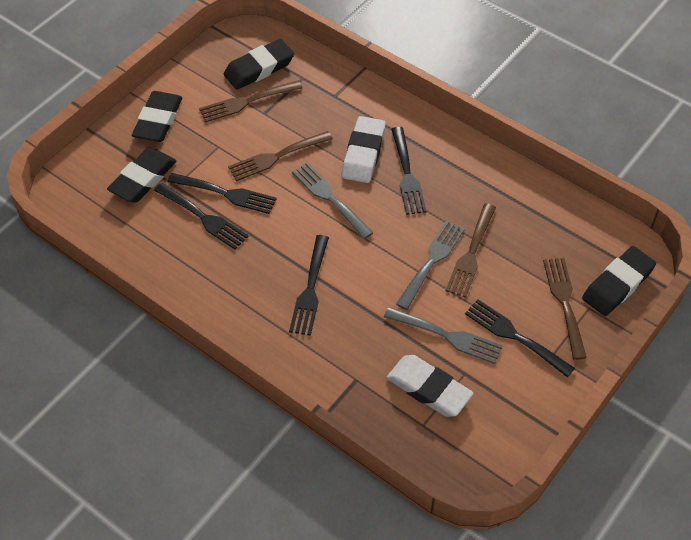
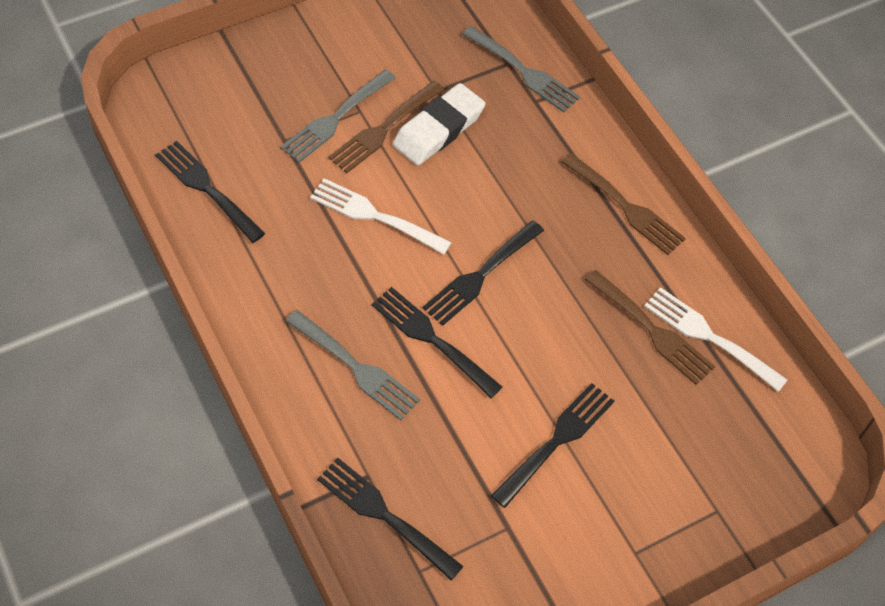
black eraser: [107,148,176,203] [132,91,182,142] [224,39,294,90] [582,246,656,316] = 4 -> none = 0
brown fork: [199,80,302,122] [228,131,333,181] [446,203,496,298] [543,258,587,360] = 4 -> [328,81,445,173] [561,153,686,255] [584,270,715,385] = 3
white eraser: [342,116,386,183] [386,355,474,417] = 2 -> [393,83,485,165] = 1
white fork: none = 0 -> [310,178,452,255] [644,287,787,392] = 2

